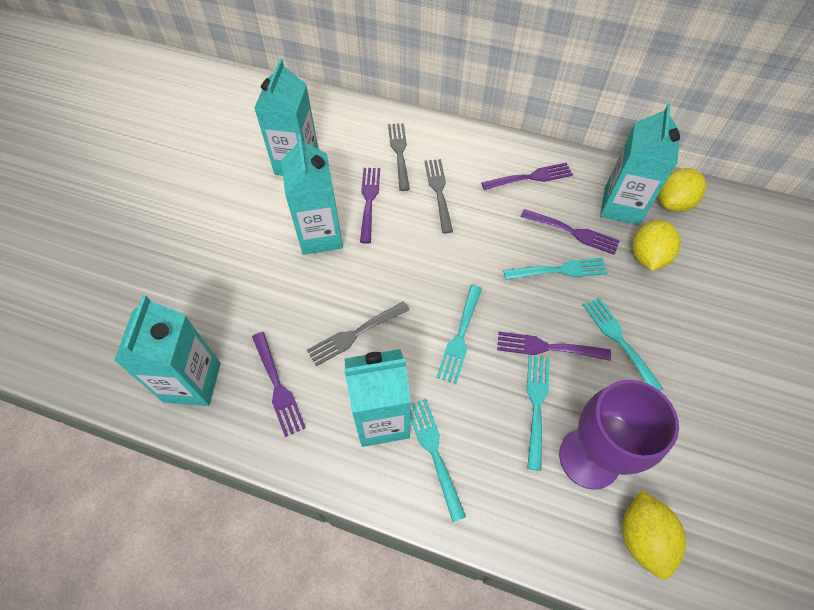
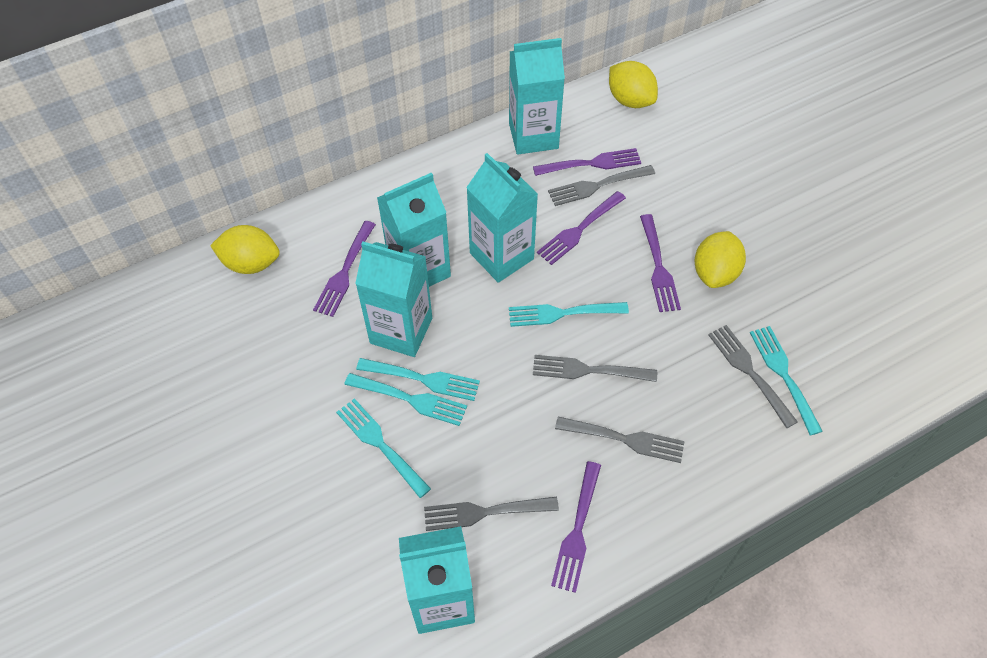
grey fork: [307,301,409,366] [388,123,410,191] [424,159,453,234] = 3 -> [424,497,559,531] [533,355,657,382] [548,165,655,206] [555,417,685,463] [708,325,798,428] = 5
purple goblet: [559,380,679,490] = 1 -> none = 0

